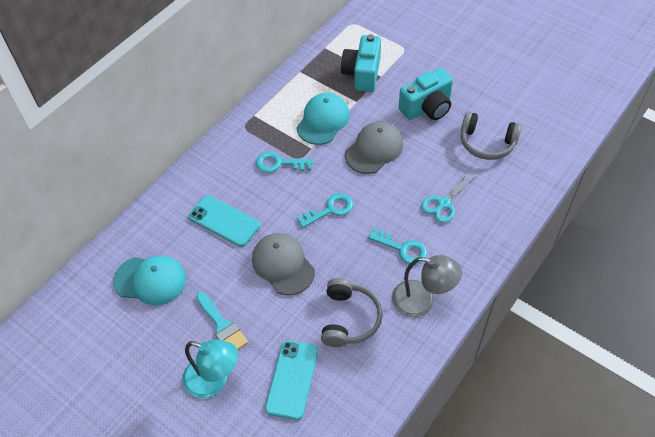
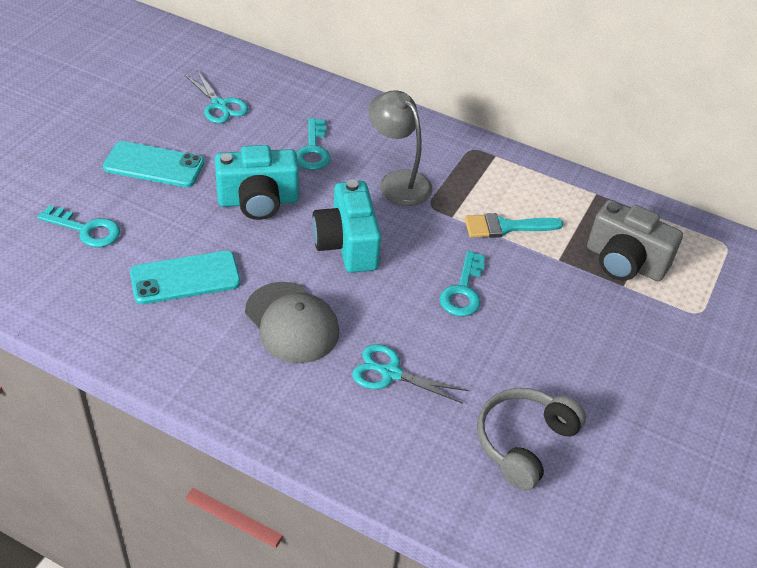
grey camera: none = 0 -> [587,200,683,281] = 1
grey cap: [252,233,315,295] [345,122,403,174] = 2 -> [245,282,339,363] = 1
grey headphones: [321,278,382,347] [461,111,522,160] = 2 -> [477,388,586,490] = 1
turquoise cap: [113,255,186,305] [296,93,350,145] = 2 -> none = 0
turquoise lamp: [183,339,238,398] = 1 -> none = 0
turquoise scissors: [421,171,477,223] = 1 -> [185,71,248,123] [352,344,468,404] = 2

